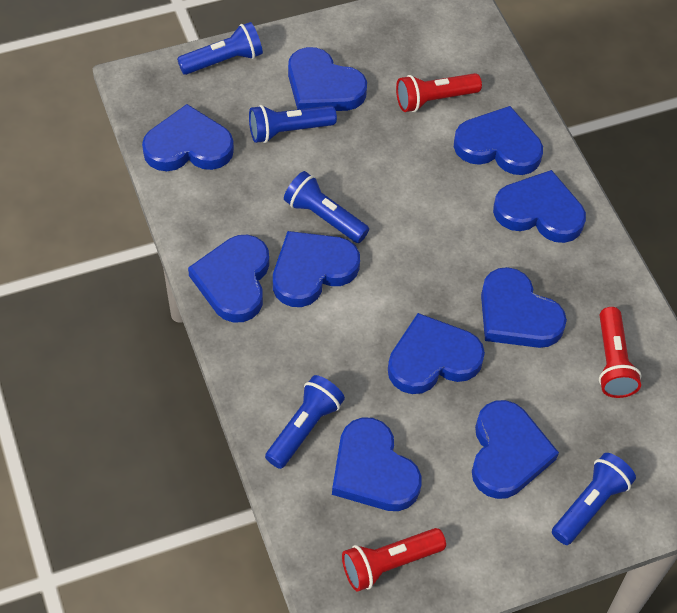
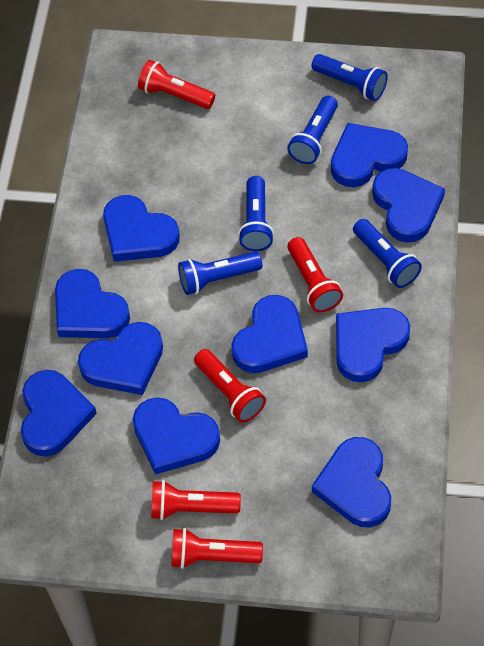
red flashlight: [342,528,446,592] [396,73,482,112] [599,307,642,398] = 3 -> [138,60,215,109] [151,480,241,520] [171,528,263,569] [194,349,266,422] [287,237,343,312] = 5

